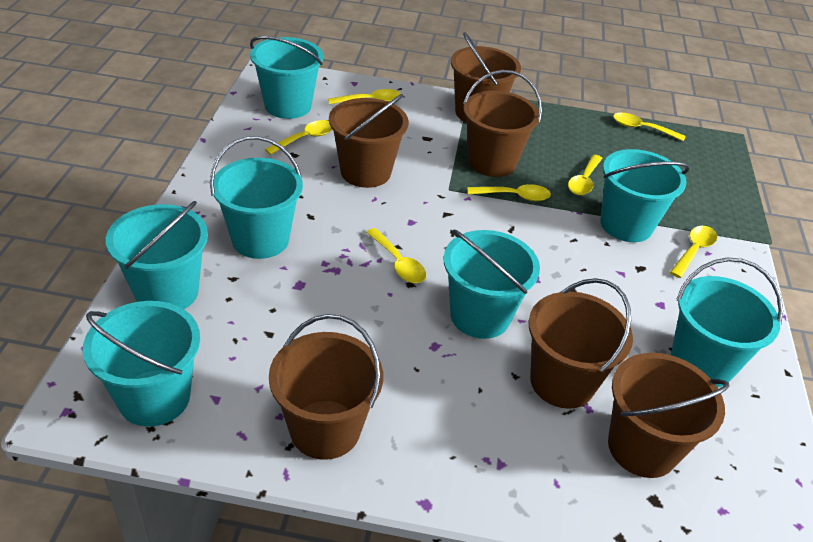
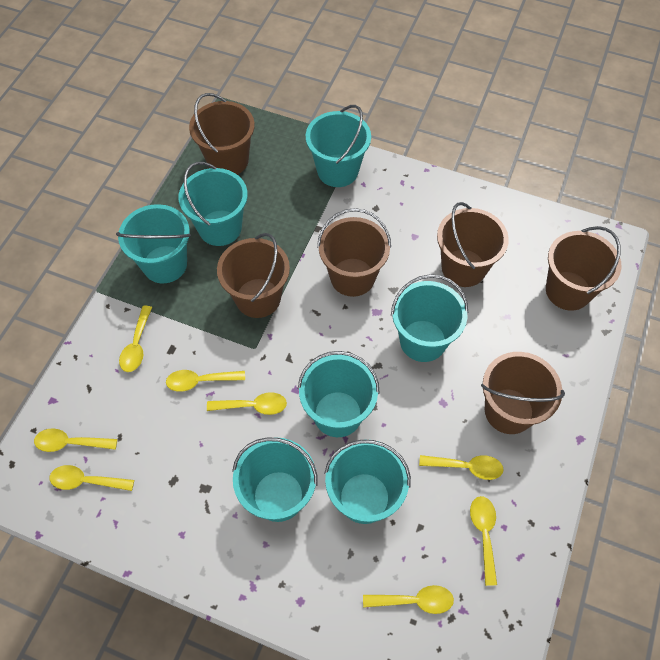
yellow spoon: [265,120,332,155] [328,89,400,105] [366,228,426,283] [467,184,551,201] [568,154,603,195] [613,113,685,141] [670,226,717,278] = 7 -> [34,428,117,452] [49,465,134,491] [119,306,152,372] [166,370,245,392] [207,392,287,415] [363,585,454,614] [419,455,504,480] [470,496,497,586] = 8

